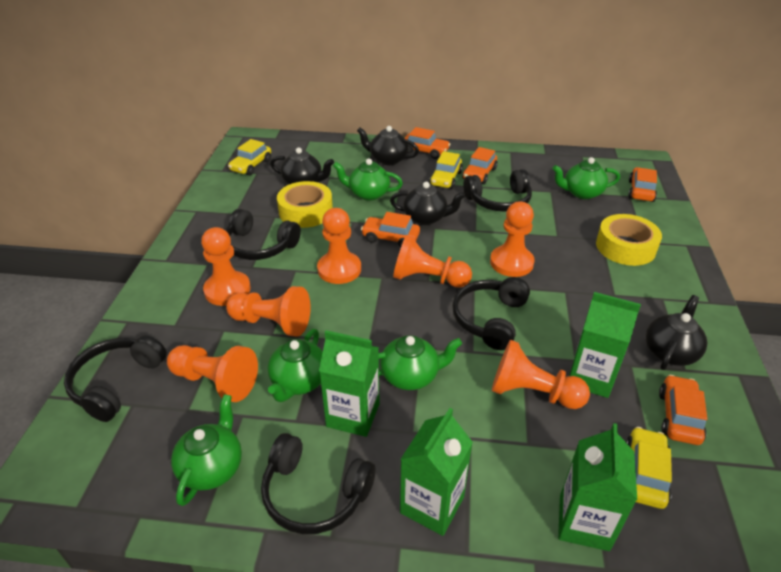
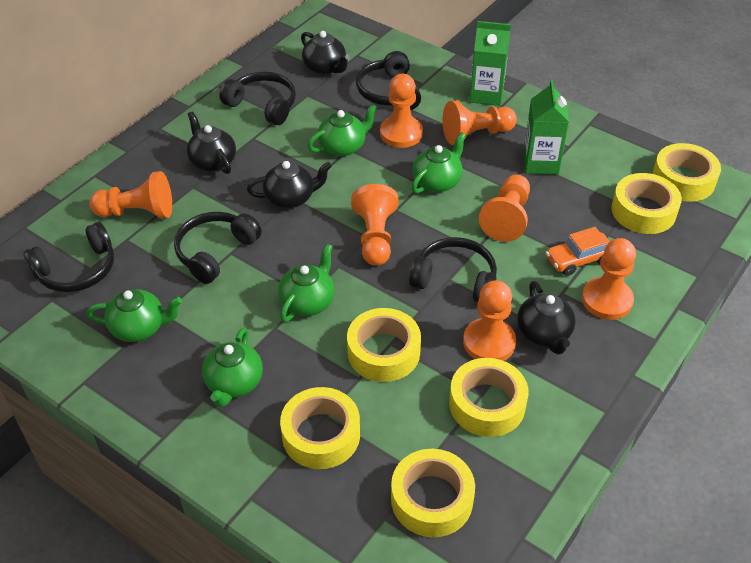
green carton: [319,330,380,437] [400,408,473,536] [558,423,637,551] [570,292,641,398] = 4 -> [469,21,511,106] [523,80,569,175] = 2
orange car: [361,212,420,247] [405,127,450,159] [462,147,498,184] [628,167,657,202] [659,375,707,445] = 5 -> [546,227,610,276] = 1
yellow car: [228,139,271,175] [429,151,463,189] [626,427,672,509] = 3 -> none = 0
yellow tape: [277,181,333,228] [596,214,662,266] = 2 -> [280,387,360,469] [347,308,421,382] [391,449,475,537] [449,358,529,437] [611,173,682,234] [652,143,721,202] = 6

